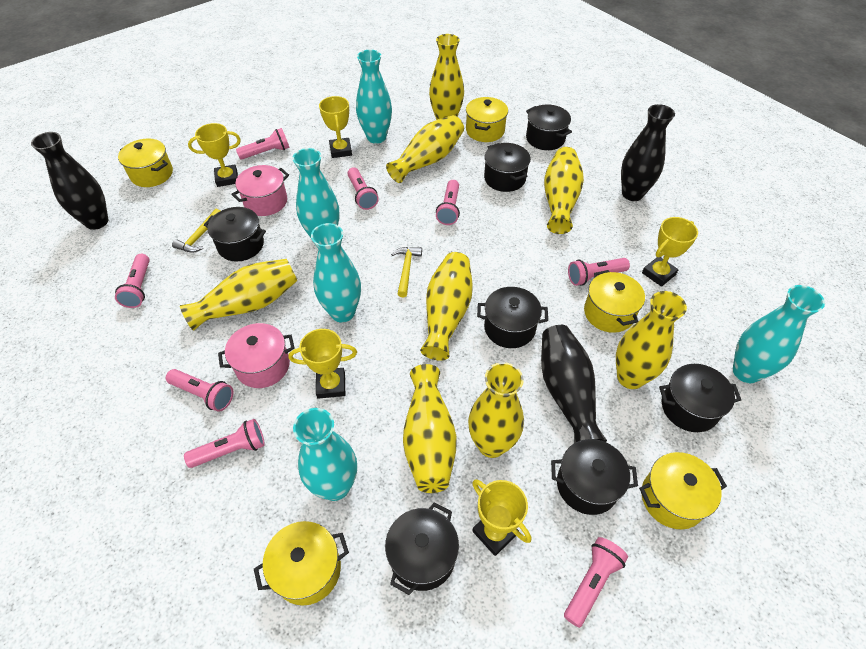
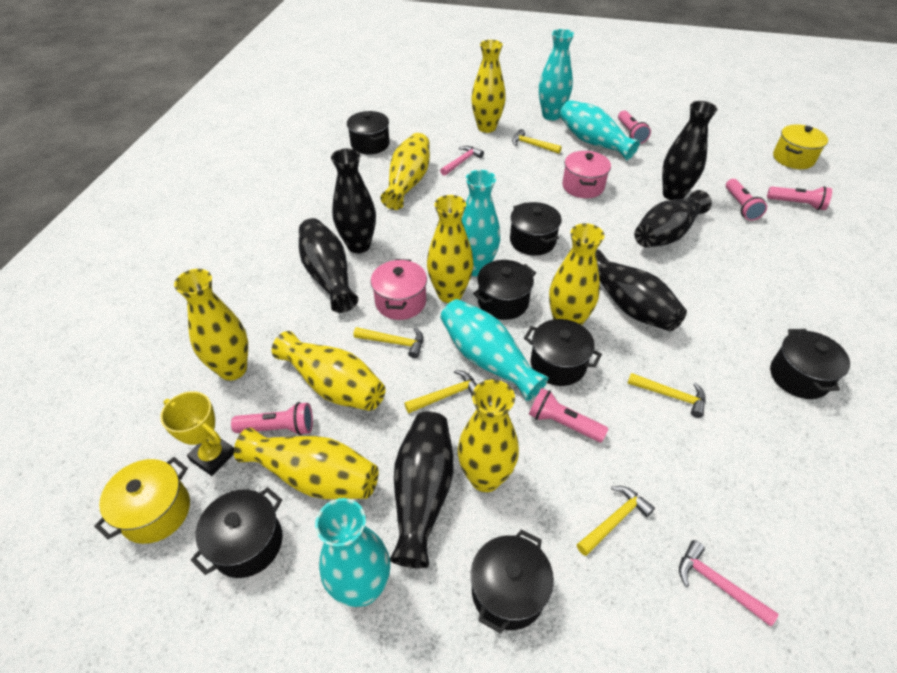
black vase: [31,132,108,230] [541,325,607,443] [621,104,675,201] = 3 -> [299,218,358,313] [331,148,376,254] [390,411,454,568] [596,249,687,331] [634,190,712,247] [662,101,717,200] = 6
pink flashlight: [115,254,150,308] [166,369,233,412] [184,419,265,468] [236,128,289,160] [347,167,379,210] [436,180,460,225] [564,537,628,628] [568,258,630,286] = 8 -> [231,402,313,435] [529,388,608,442] [618,111,651,144] [726,179,767,221] [767,186,832,210] = 5
pink hammer: none = 0 -> [440,146,484,176] [679,540,779,626] = 2
yellow hammer: [172,209,220,253] [391,247,422,297] = 2 -> [353,327,423,358] [404,370,477,413] [512,129,562,154] [577,486,655,556] [627,373,706,418] = 5
yellow pot: [118,138,173,187] [254,521,349,605] [466,97,508,142] [584,270,645,333] [639,452,727,529] = 5 -> [94,457,190,544] [773,124,828,169] = 2
yellow trophy: [188,123,241,187] [289,329,357,399] [319,96,352,158] [472,479,531,556] [642,217,698,287] = 5 -> [160,391,234,476] = 1

